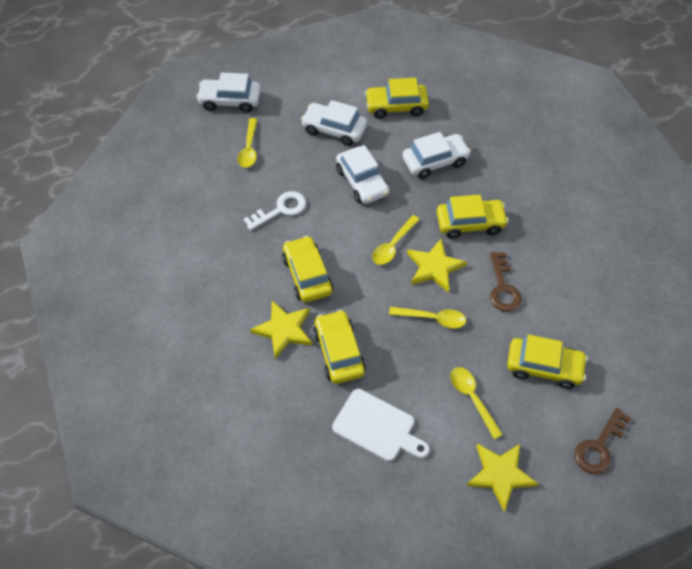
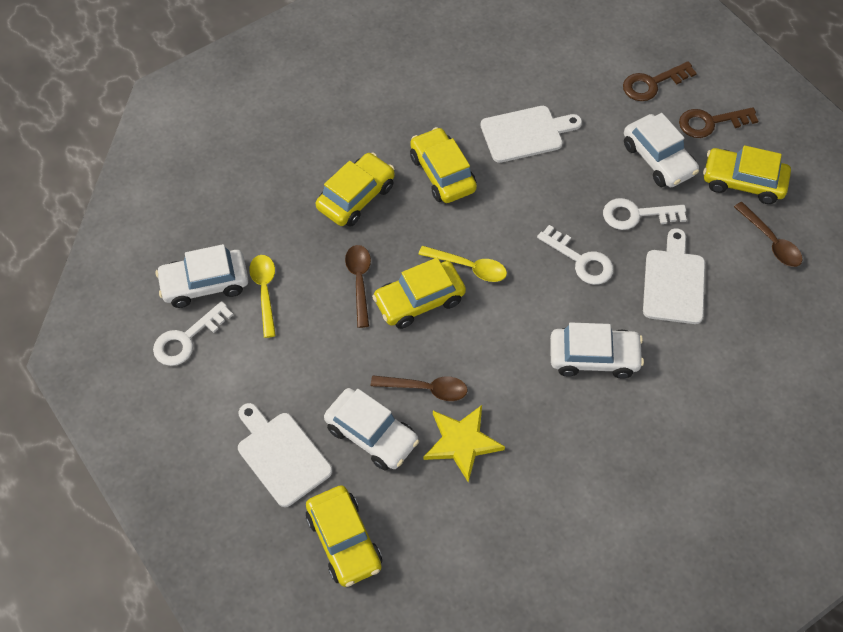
brown spoon: none = 0 -> [345,245,371,328] [371,375,468,401] [734,202,802,267] = 3
white cutting board: [332,389,430,461] = 1 -> [238,403,332,507] [481,106,582,163] [643,228,705,324] = 3
white key: [244,191,306,230] = 1 -> [153,301,233,366] [537,225,614,285] [603,198,687,230] = 3
yellow spoon: [238,118,257,168] [372,215,420,265] [389,307,466,328] [450,367,503,439] = 4 -> [249,255,276,338] [418,246,507,282] = 2
yellow star: [250,300,312,359] [407,239,467,293] [466,443,538,511] = 3 -> [424,405,505,483] = 1

